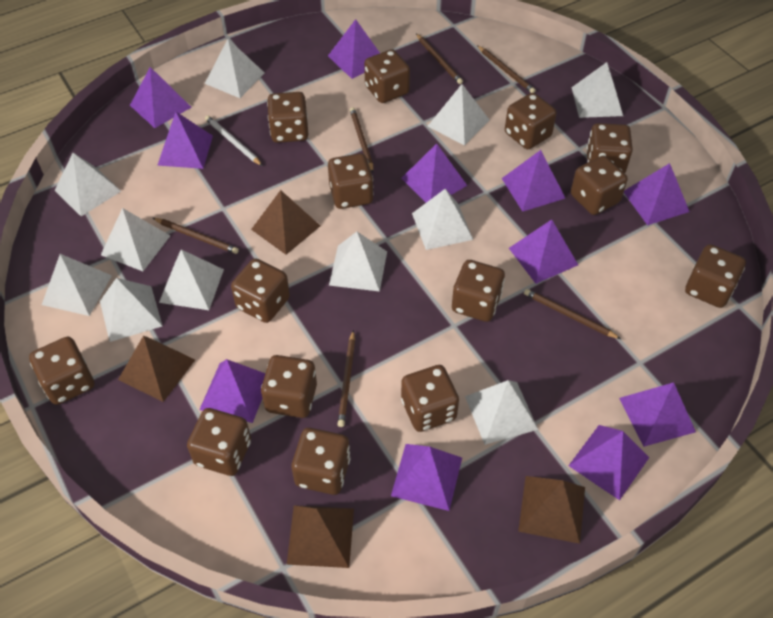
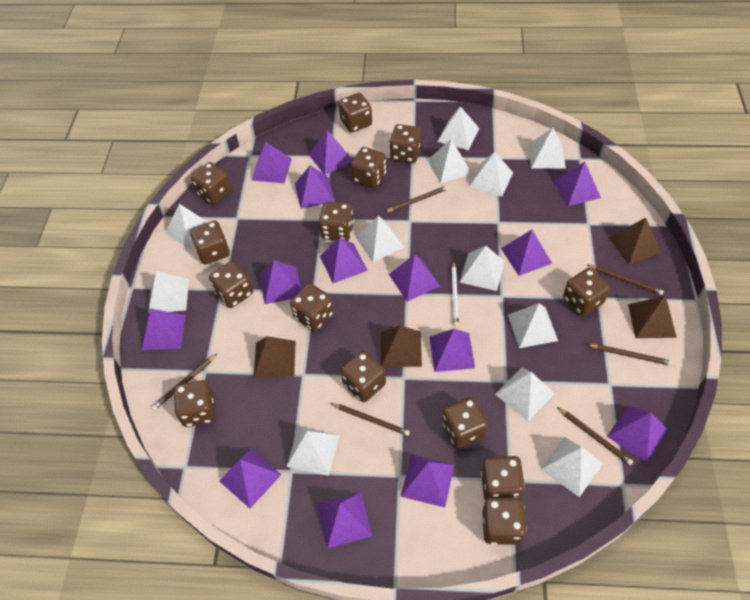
purple pyramid: [130,67,192,128] [157,112,213,169] [199,359,266,423] [328,19,380,79] [391,444,462,511] [401,143,467,203] [502,150,566,212] [509,220,578,284] [568,425,649,500] [619,382,696,447] [624,163,690,225] = 11 -> [142,309,186,350] [219,448,281,508] [252,142,292,183] [260,260,301,304] [295,165,335,209] [309,130,352,175] [317,492,372,549] [320,237,368,283] [389,254,440,302] [401,455,454,507] [430,329,475,372] [501,230,552,276] [554,161,601,206] [607,405,668,462] = 14
white pyramid: [42,254,112,316] [54,153,121,216] [100,278,162,342] [101,208,170,271] [159,249,224,310] [205,39,265,98] [329,232,387,292] [412,189,473,250] [428,84,489,146] [465,380,538,445] [571,62,623,118] = 11 -> [148,271,189,314] [165,204,208,250] [286,427,340,476] [356,216,405,262] [428,139,472,184] [437,106,480,150] [460,246,505,291] [469,152,513,197] [495,368,555,421] [508,303,558,348] [528,128,566,169] [540,437,603,497] = 12

